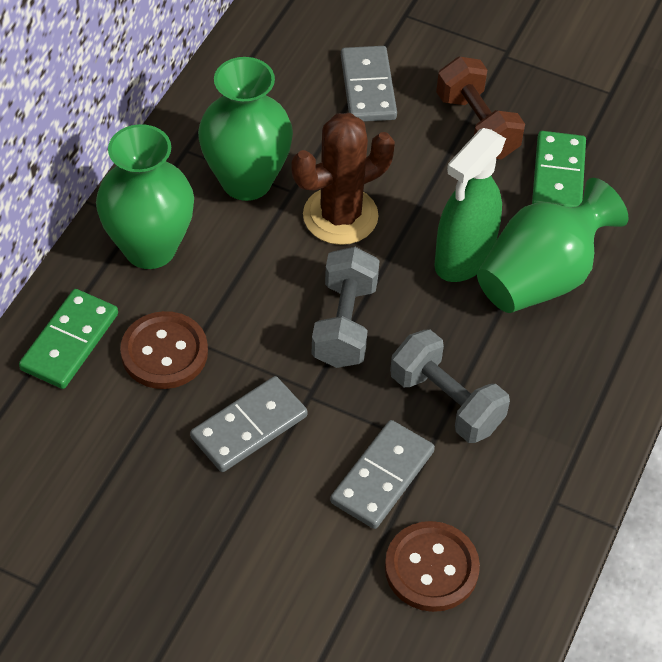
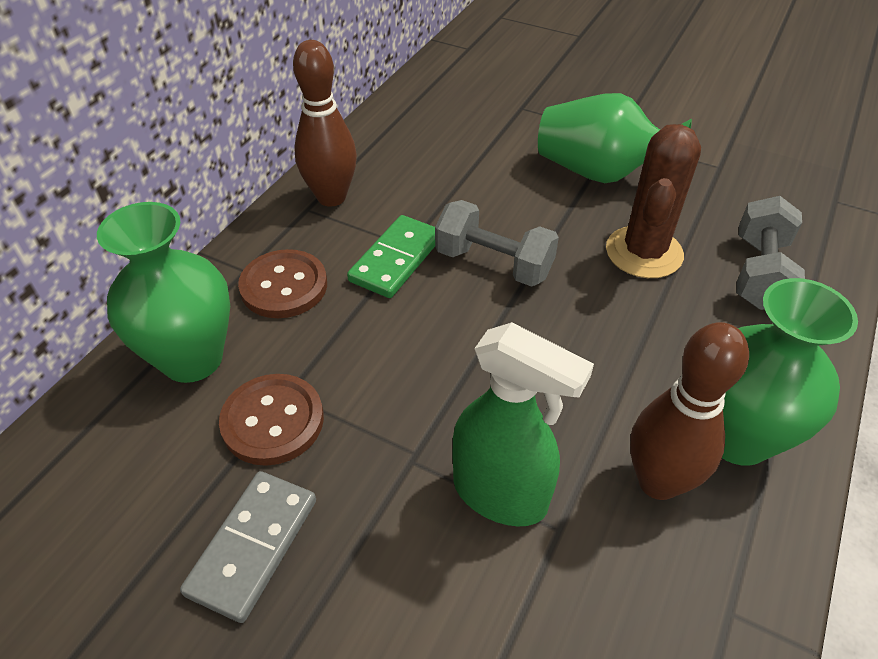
brown bowling pin: none = 0 -> [293,40,357,207] [630,322,749,500] = 2
brown dumbbell: [436,57,525,159] = 1 -> none = 0
green domino: [19,289,118,389] [532,131,586,207] = 2 -> [347,215,435,298] = 1
grey domino: [190,376,307,472] [330,420,435,529] [341,46,397,122] = 3 -> [180,471,316,623] = 1

